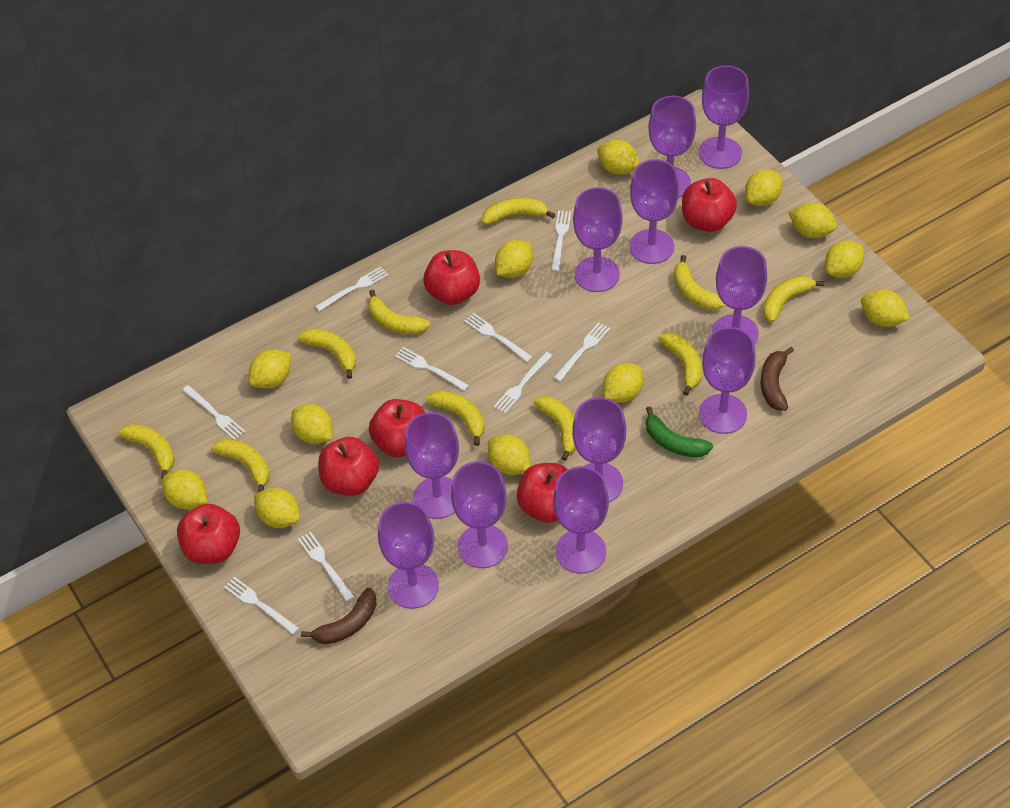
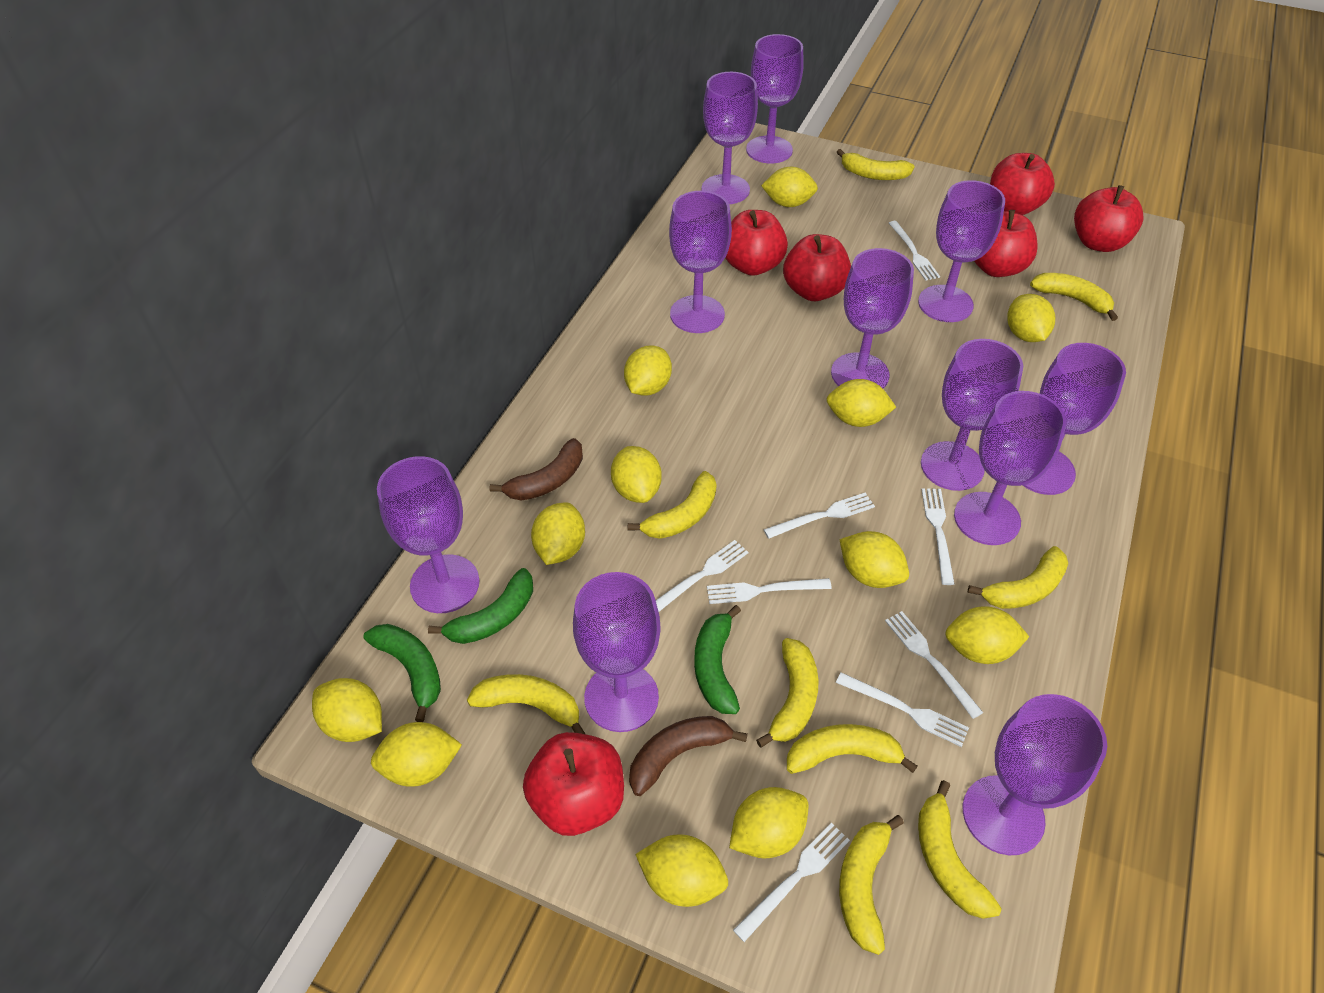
green banana: [646,406,713,457] = 1 -> [363,624,441,722] [428,568,533,644] [694,605,741,714] = 3
white fork: [182,385,245,440] [224,577,299,635] [298,532,354,601] [315,266,388,312] [395,347,469,391] [464,313,533,362] [494,352,552,413] [551,210,571,271] [553,322,610,382] = 9 -> [656,540,748,612] [707,578,832,604] [733,823,850,942] [764,493,875,539] [836,672,969,747] [885,611,983,719] [889,221,940,281] [921,488,954,585] = 8
yellow banana: [118,423,175,479] [211,438,270,492] [298,328,356,379] [368,290,430,334] [426,390,485,446] [482,198,555,225] [534,396,576,461] [659,332,702,396] [674,255,725,310] [763,276,824,323] = 10 -> [467,674,585,734] [628,471,717,539] [756,638,819,748] [787,724,918,774] [837,149,915,180] [839,815,904,955] [918,780,1002,919] [968,546,1068,609] [1030,273,1118,321] = 9

